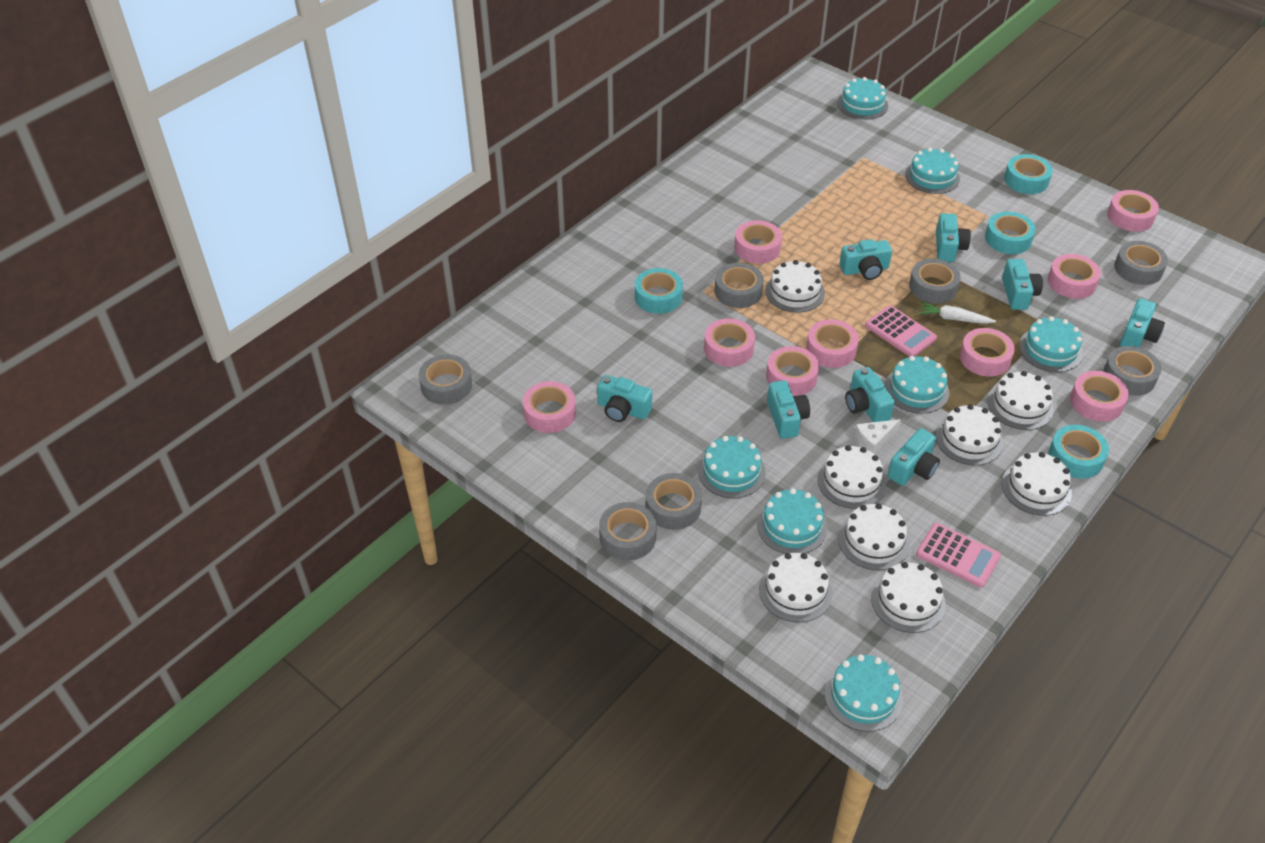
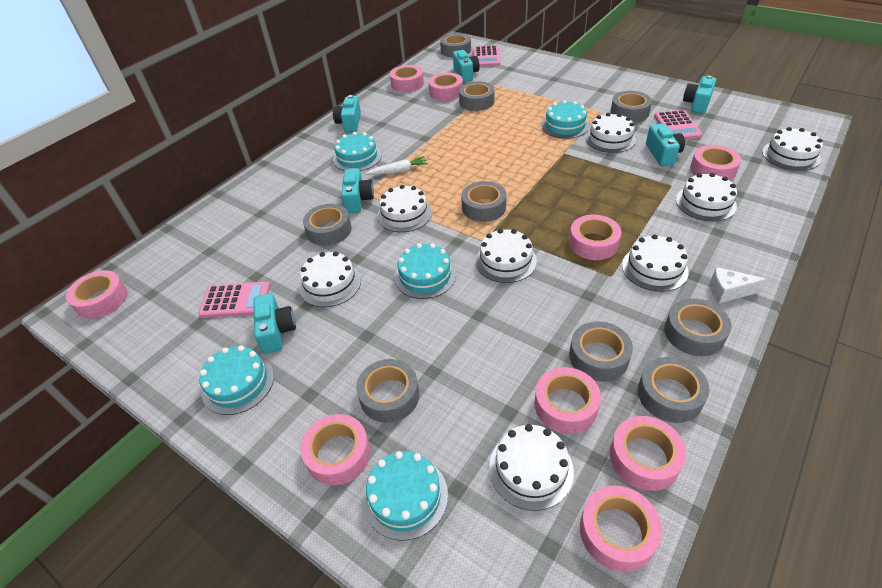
grey tape: [419,354,472,405] [599,502,656,560] [646,473,702,530] [715,263,764,308] [909,259,961,304] [1103,346,1161,396] [1114,241,1168,285] = 7 -> [303,204,352,246] [356,359,419,423] [440,33,471,57] [459,81,495,111] [461,181,506,222] [569,321,633,381] [611,91,652,122] [638,357,710,423] [664,298,731,356] = 9
pink calculator: [865,305,937,357] [916,523,1001,587] = 2 -> [198,282,270,318] [473,45,500,67] [654,110,703,140] = 3
turquoise cake: [698,436,766,498] [757,488,827,554] [824,654,903,732] [837,77,888,120] [885,356,949,414] [905,148,960,194] [1019,316,1083,372] = 7 -> [199,345,274,415] [333,132,381,171] [363,451,448,541] [395,243,456,299] [541,100,589,139] = 5
turquoise camera: [597,375,652,422] [767,380,810,439] [840,239,892,280] [845,367,895,422] [888,428,940,486] [936,213,971,262] [1002,259,1043,310] [1120,298,1165,348] = 8 -> [253,293,296,354] [333,95,361,132] [341,168,374,213] [453,50,480,82] [646,124,685,166] [683,75,716,114] = 6
turquoise tape: [635,268,683,314] [985,212,1036,254] [1004,154,1053,194] [1048,425,1109,479] = 4 -> none = 0

